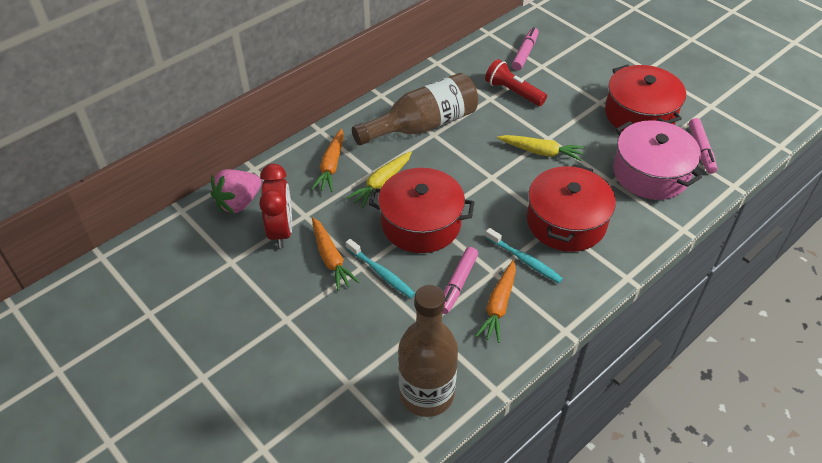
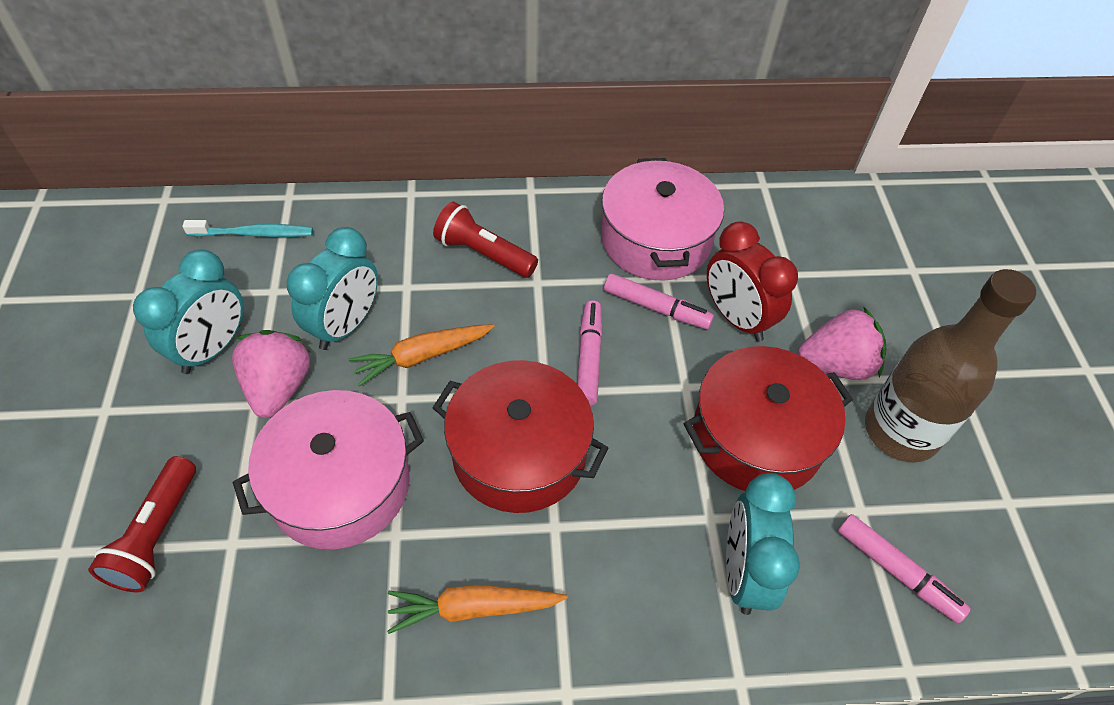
brown bottle: [352,73,478,145] [398,285,458,417] = 2 -> [865,269,1036,463] = 1
orange carrot: [311,129,344,192] [312,218,360,291] [475,260,516,343] = 3 -> [348,324,495,387] [387,585,568,634] = 2
pink pot: [613,120,702,200] = 1 -> [233,390,424,549] [601,158,724,280] = 2
pink strawberry: [210,169,262,214] = 1 -> [232,330,312,418] [798,306,887,380] = 2
red flashlight: [485,59,547,106] = 1 -> [88,456,196,593] [433,202,538,278] = 2
red pot: [369,168,474,253] [527,164,616,252] [605,64,686,131] = 3 -> [432,360,608,513] [684,346,853,491] = 2
turquoise clock: none = 0 -> [133,249,244,374] [287,227,378,350] [726,473,800,615] = 3
turquoise toothbrush: [345,239,415,298] [485,228,563,283] = 2 -> [183,220,313,237] = 1
yellow carrot: [346,151,412,208] [497,135,584,161] = 2 -> none = 0

